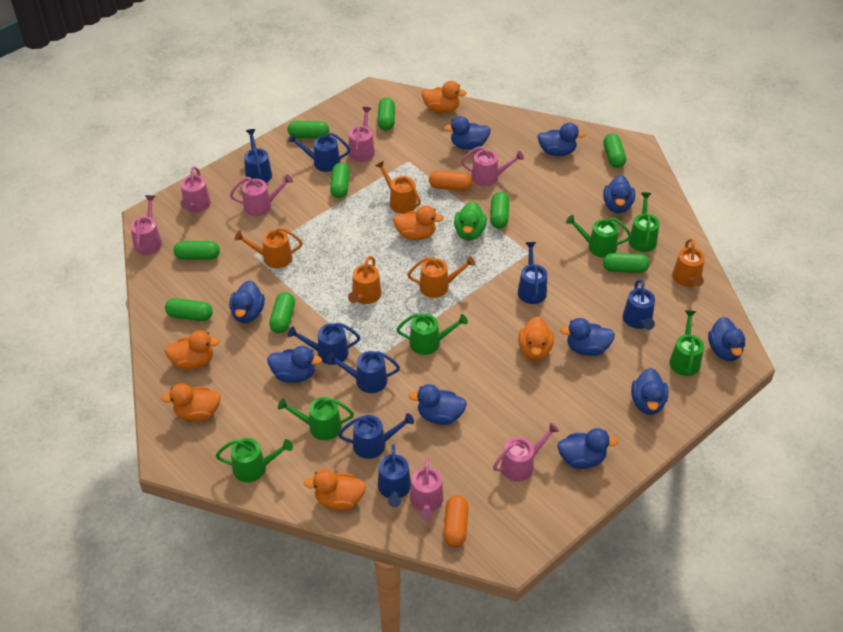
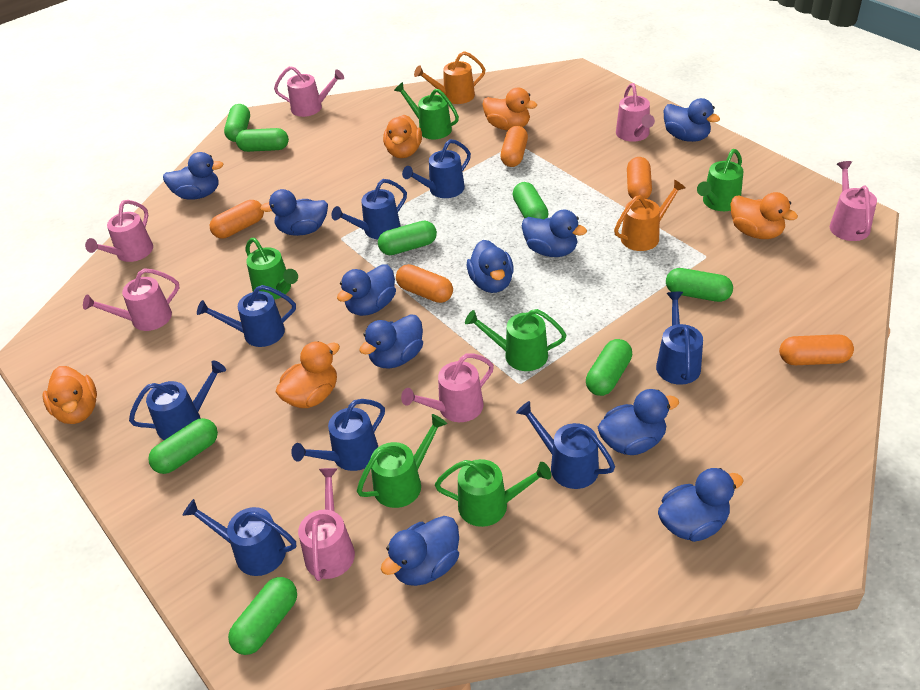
green capsule: [165,298,213,321] [173,241,220,260] [269,292,295,333] [288,121,329,139] [330,163,350,198] [378,98,395,131] [490,192,509,229] [603,134,626,168] [603,253,650,273] = 9 -> [148,418,218,474] [224,104,250,142] [228,577,297,655] [236,128,289,152] [378,221,437,255] [513,182,549,219] [586,339,632,396] [666,268,733,302] = 8
green duck: [454,201,487,240] = 1 -> none = 0
orange capsule: [429,171,472,191] [443,495,468,547] = 2 -> [210,200,264,238] [396,264,453,303] [500,126,528,167] [627,157,652,199] [779,334,854,365] = 5
orange duck: [161,383,221,421] [164,330,220,370] [304,469,366,511] [393,205,444,240] [422,81,467,113] [518,316,554,361] = 6 -> [42,366,97,424] [276,341,340,408] [383,115,422,158] [482,88,537,130] [730,192,798,239] = 5
orange watering can: [235,227,303,268] [348,256,381,304] [375,160,421,214] [407,256,475,298] [672,239,705,287] = 5 -> [414,51,486,104] [614,179,686,251] = 2

